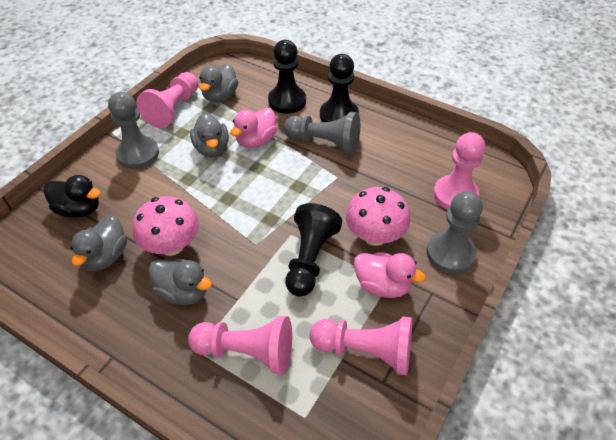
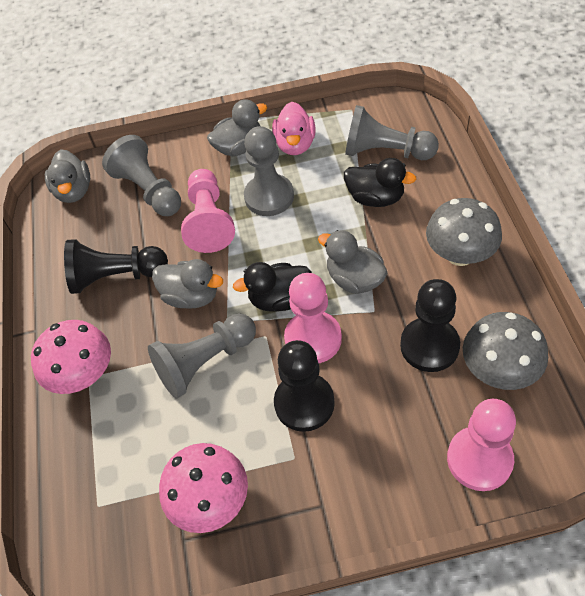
black duck: [43,175,101,218] = 1 -> [233,262,312,312] [344,158,417,207] = 2
grey mushroom: none = 0 -> [426,198,502,266] [463,312,548,390] = 2
grey pawn: [108,92,159,169] [284,112,360,155] [426,191,483,274] = 3 -> [102,135,181,216] [148,313,256,398] [244,126,294,216] [345,105,439,160] = 4
pink duck: [230,108,277,148] [354,252,426,298] = 2 -> [272,102,316,155] = 1
pink pawn: [137,72,198,128] [188,316,292,374] [309,317,412,375] [433,132,485,210] = 4 -> [181,169,235,253] [284,273,342,363] [447,399,516,491] = 3

